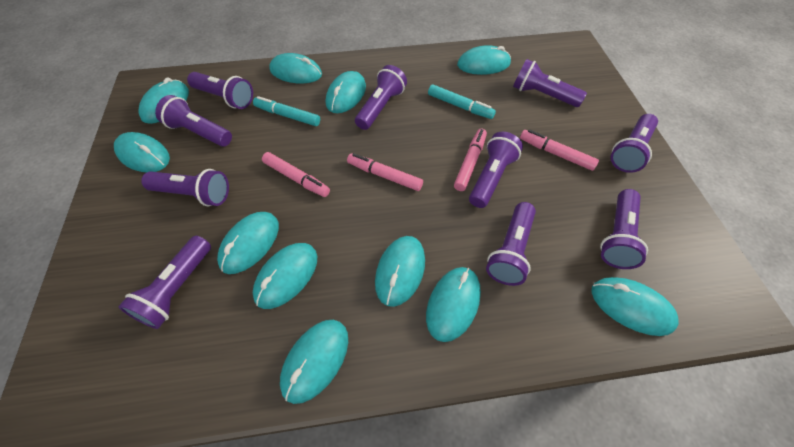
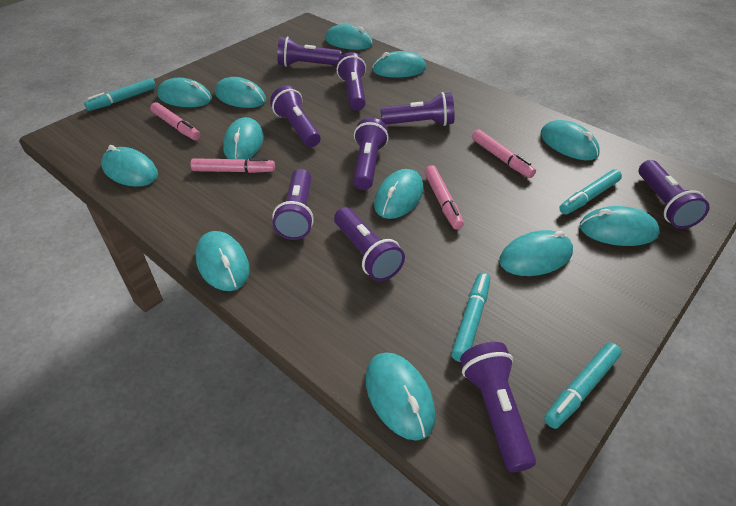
purple flashlight: [118,236,211,329] [141,169,229,206] [155,95,232,147] [187,72,253,109] [355,65,407,130] [469,132,523,208] [486,202,536,286] [513,59,587,107] [600,189,648,269] [610,114,658,173] = 10 -> [270,86,321,147] [273,169,314,240] [277,36,342,67] [334,207,405,281] [337,52,366,111] [353,118,389,190] [380,92,455,126] [460,342,536,472] [639,160,710,229] = 9
turquoise marker: [253,96,320,126] [428,85,496,119] = 2 -> [84,78,156,111] [451,273,490,362] [544,343,622,429] [559,169,622,215] = 4
turquoise mouse: [114,132,170,172] [139,78,189,124] [217,212,279,274] [253,243,317,309] [269,53,322,84] [280,320,348,404] [326,71,366,113] [375,236,425,307] [426,267,481,342] [457,45,511,75] [591,277,679,336] = 11 -> [101,145,158,187] [157,78,212,107] [195,231,249,291] [215,77,266,108] [223,117,264,160] [325,24,373,50] [366,353,436,441] [372,51,426,78] [374,169,423,219] [499,230,573,276] [541,120,600,160] [580,206,660,246] = 12

